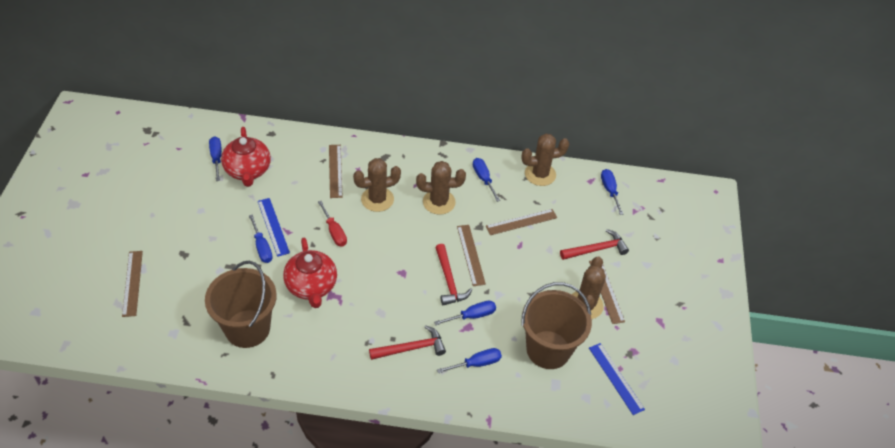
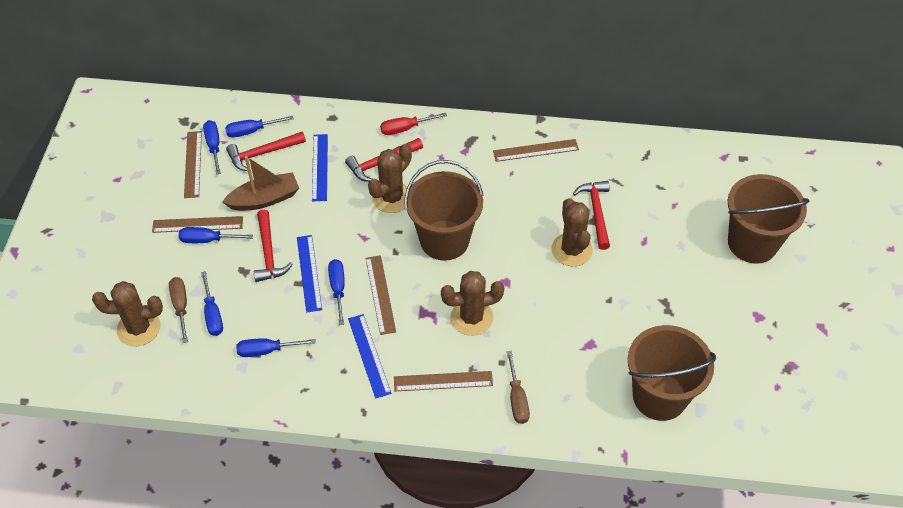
blue ruler: [258,198,290,257] [589,343,645,415] = 2 -> [297,235,322,313] [312,134,328,201] [348,314,392,398] = 3
brown boat: none = 0 -> [222,156,299,211] = 1
brown bucket: [205,261,277,348] [521,282,592,369] = 2 -> [404,160,484,261] [628,325,716,421] [728,174,810,264] = 3
brown screwdriver: none = 0 -> [169,277,188,343] [507,351,530,424] = 2
red hammer: [369,325,446,360] [435,244,472,305] [560,229,629,260] = 3 -> [226,132,306,171] [254,210,293,282] [345,138,423,182] [573,181,610,250] = 4
red teapot: [221,127,271,187] [283,238,337,308] = 2 -> none = 0

